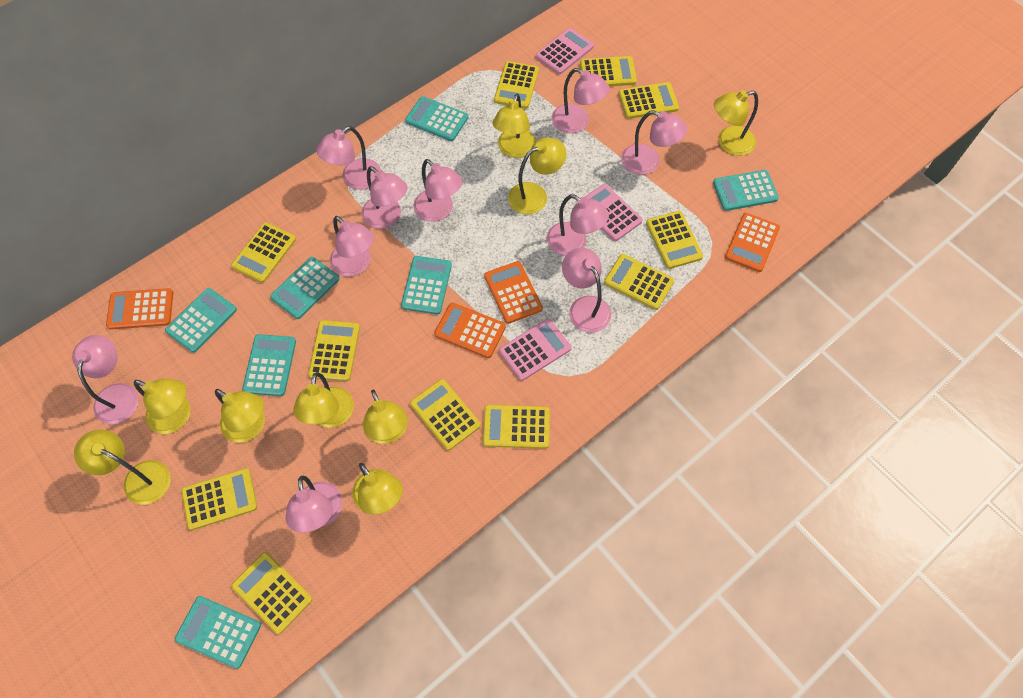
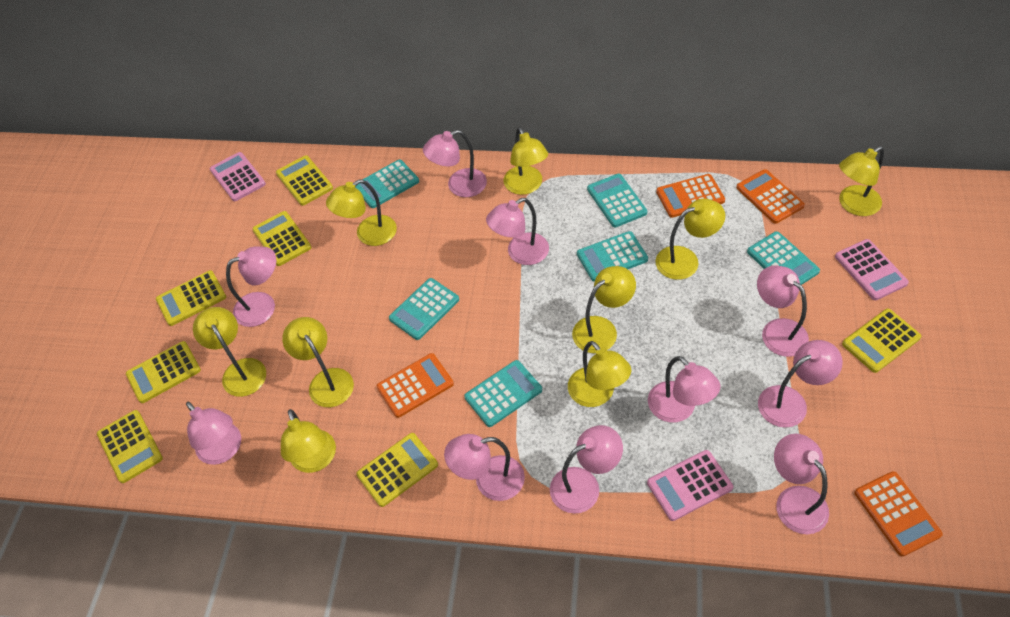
turquoise calculator: [165,288,237,353] [175,596,261,669] [242,334,296,396] [270,257,340,319] [401,256,452,315] [405,96,468,141] [713,170,779,211] = 7 -> [355,159,419,208] [389,278,459,340] [464,360,542,427] [577,231,648,282] [587,174,647,227] [747,231,820,285] = 6
yellow calculator: [181,468,257,530] [231,222,296,283] [231,552,312,634] [308,320,360,381] [410,379,481,451] [483,405,550,449] [494,61,539,109] [580,56,637,86] [604,254,674,310] [618,82,679,119] [646,211,703,269] = 11 -> [97,410,163,483] [126,341,201,403] [156,270,226,326] [252,211,311,266] [276,155,333,206] [356,433,438,507] [842,309,921,373] = 7

